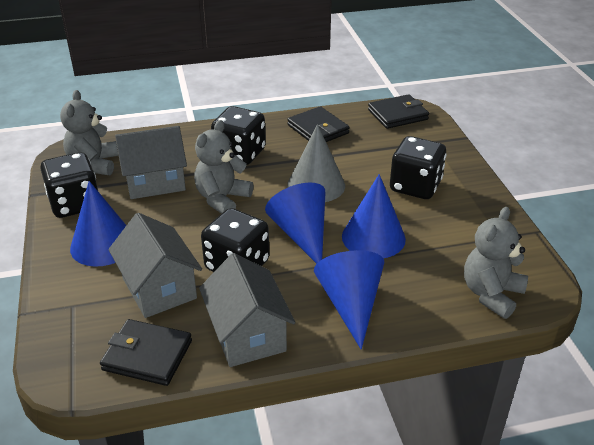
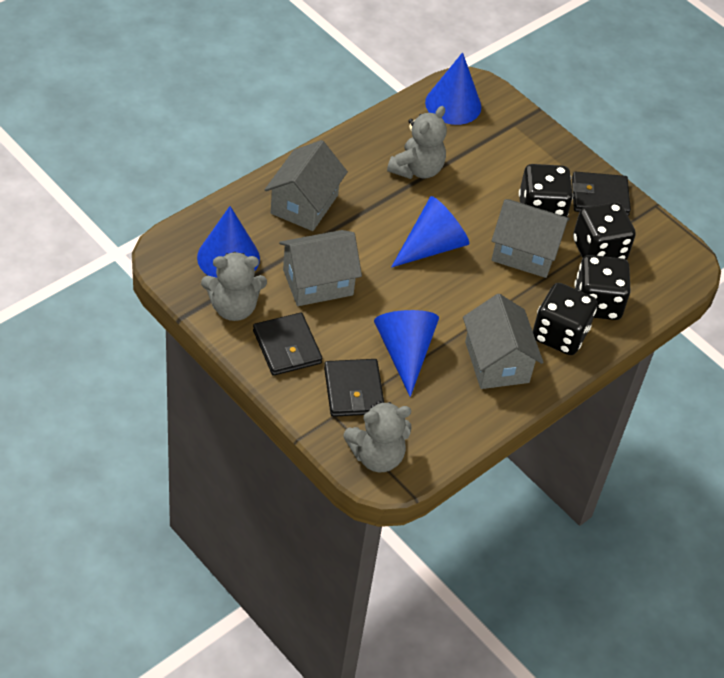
grey cone: [287,124,345,202] = 1 -> none = 0
grey house: [108,213,202,318] [115,126,187,199] [199,253,296,367] = 3 -> [265,140,348,231] [279,230,362,306] [463,294,543,389] [491,199,570,278] = 4

